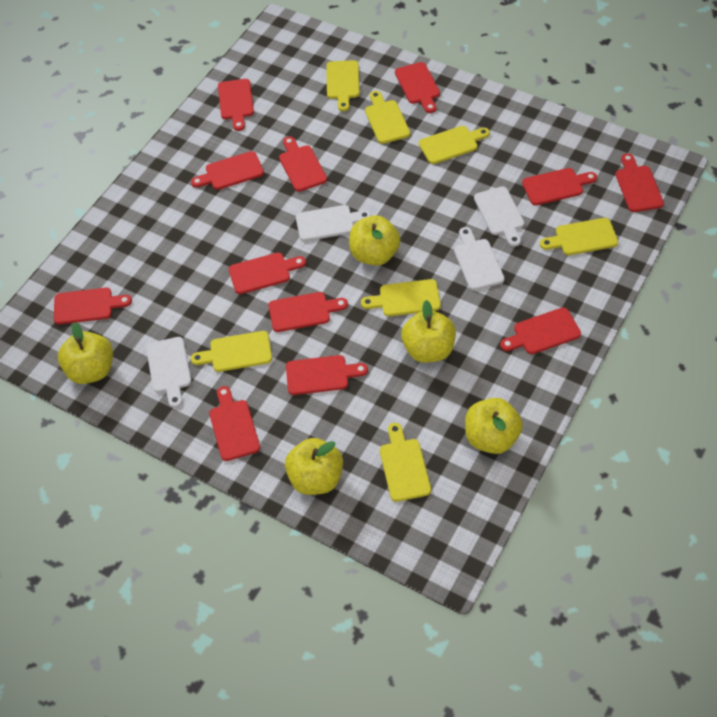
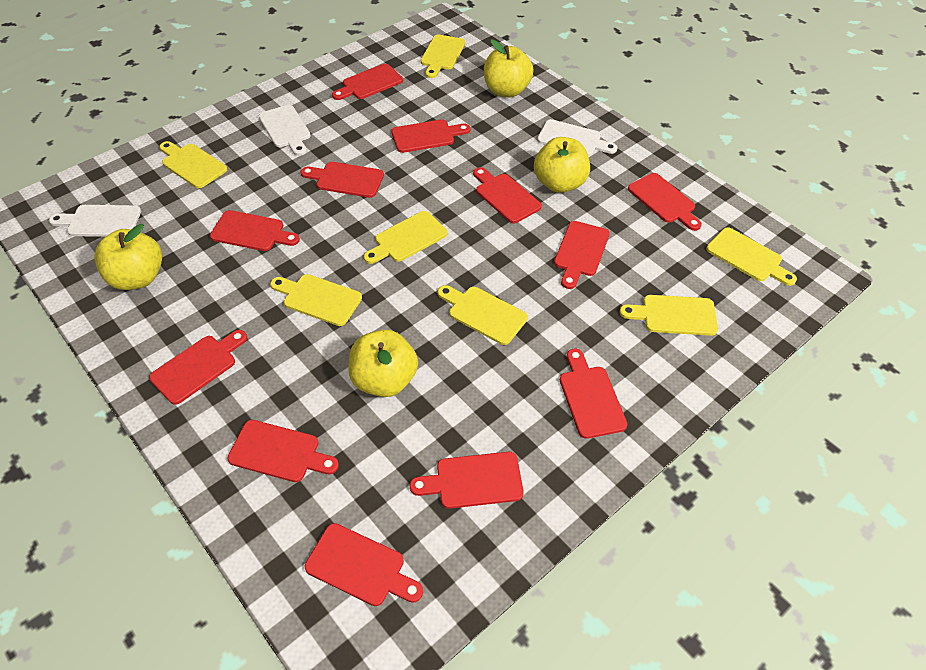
white cutting board: [146,337,192,408] [296,205,371,241] [454,227,505,290] [474,186,524,247] = 4 -> [49,205,141,237] [259,105,311,156] [537,119,618,156] = 3
yellow apple: [58,322,113,384] [285,438,343,495] [349,215,400,266] [401,300,456,363] [465,398,523,454] = 5 -> [94,224,162,290] [348,329,418,397] [484,40,533,98] [534,137,590,193] = 4

